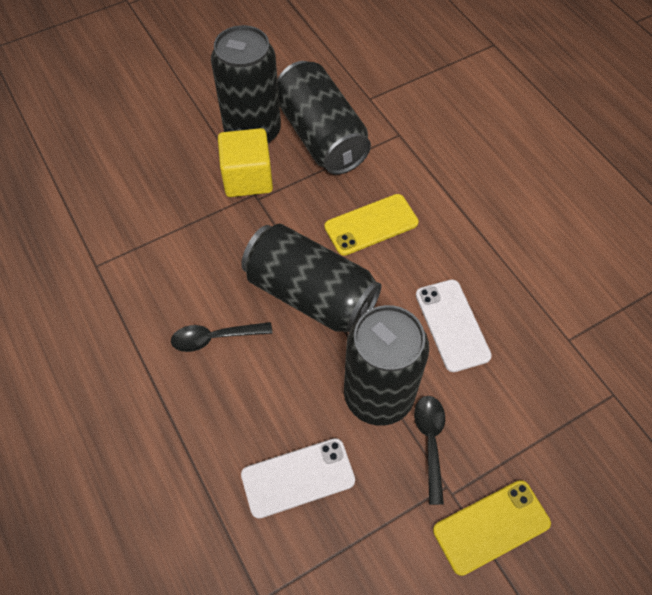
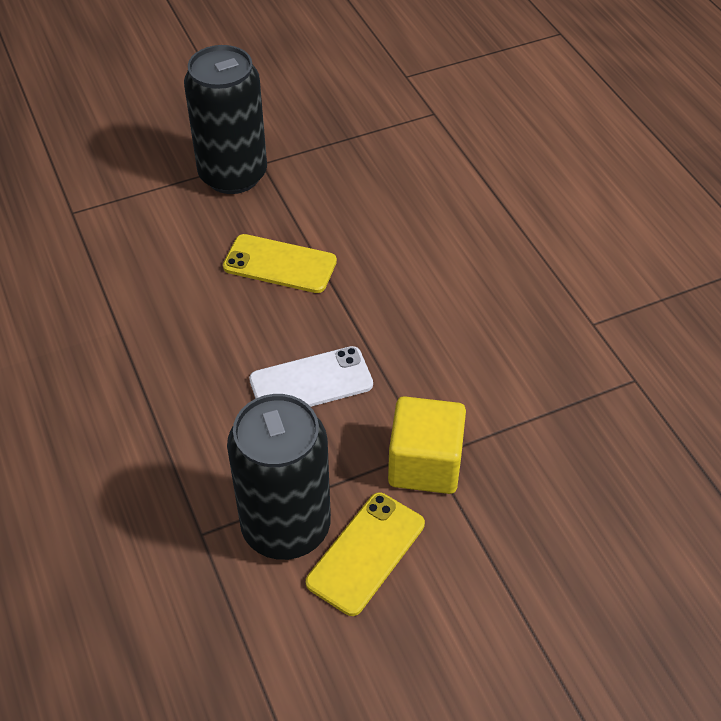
black can: [211,25,281,144] [241,224,382,332] [277,61,371,175] [344,305,429,426] = 4 -> [184,45,267,194] [227,394,331,560] = 2
black spoon: [171,322,273,352] [414,396,445,505] = 2 -> none = 0
white phone: [241,438,355,519] [416,279,492,372] = 2 -> [249,346,373,407] = 1

